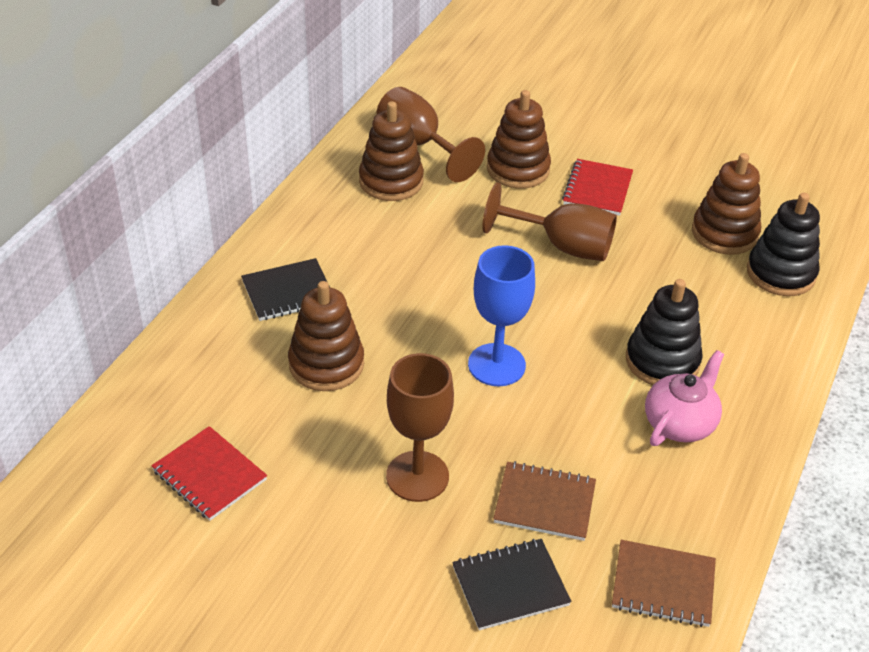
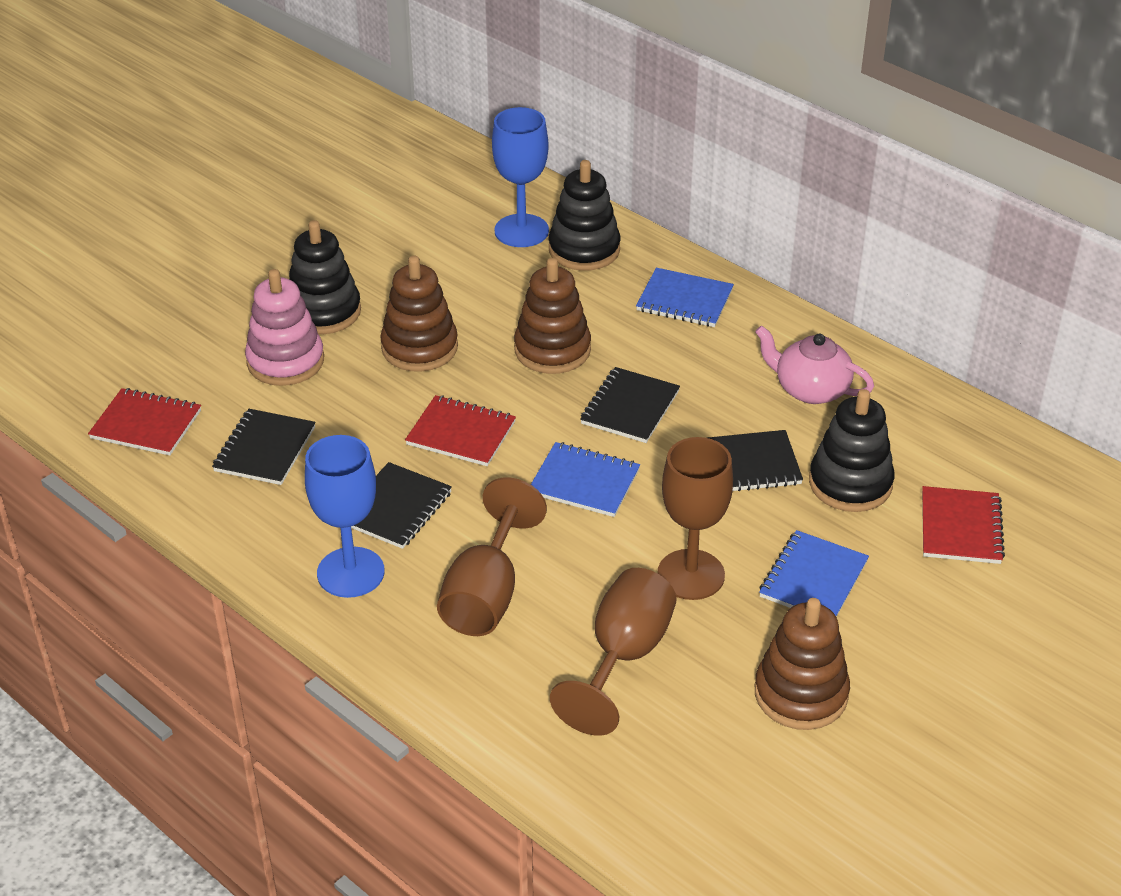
black notebook: [241,258,330,321] [452,539,571,630] = 2 -> [212,409,316,485] [351,462,452,549] [580,367,680,443] [708,430,803,491] = 4
black stacking toy: [626,279,703,385] [747,193,820,296] = 2 -> [289,220,361,334] [549,160,620,271] [809,389,894,512] = 3
blue goblet: [468,245,535,386] = 1 -> [305,435,385,598] [492,107,549,247] = 2
blue notebook: none = 0 -> [531,442,640,517] [636,268,734,327] [759,530,869,617] = 3
brown notebook: [493,461,596,541] [612,540,716,627] = 2 -> none = 0
brown stacking toy: [288,281,364,391] [359,101,424,201] [487,90,551,189] [692,153,761,255] = 4 -> [380,256,458,372] [514,258,591,374] [755,598,850,730] = 3
pink stacking toy: none = 0 -> [245,269,324,386] = 1
red notebook: [151,426,267,521] [562,159,633,216] = 2 -> [88,388,201,455] [405,395,516,466] [922,486,1005,564] = 3

